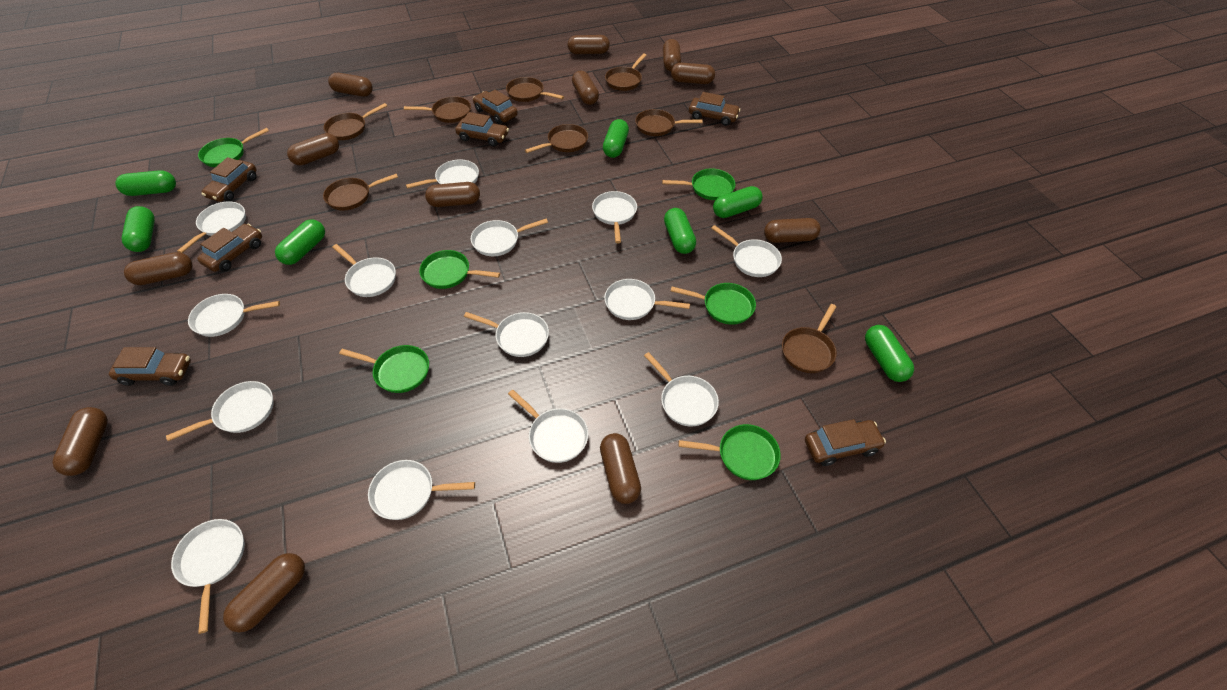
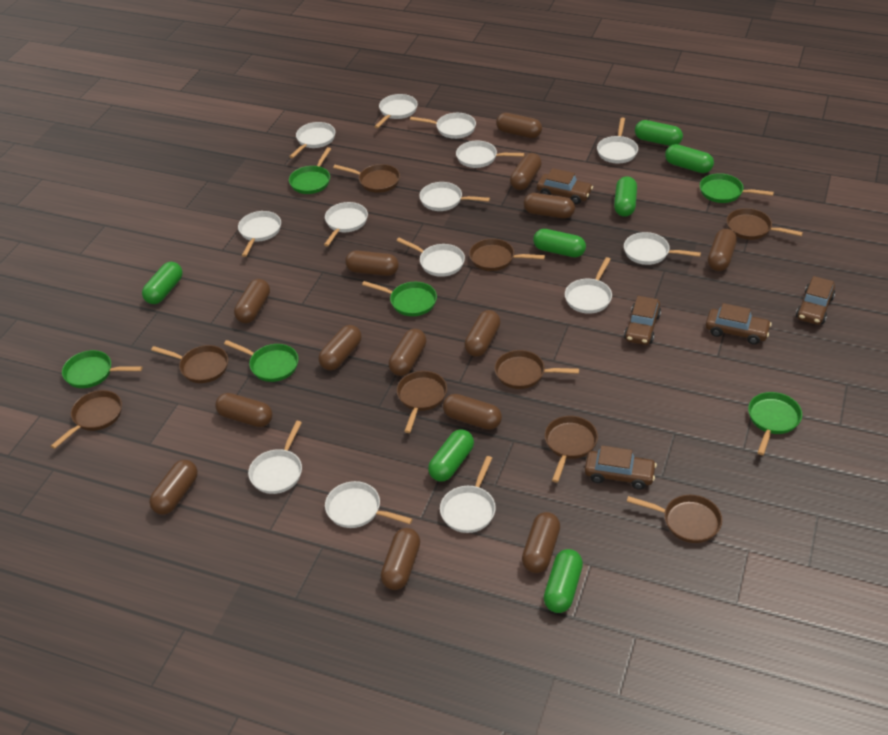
brown capsule: [52,407,108,476] [124,252,192,285] [223,553,305,632] [287,133,339,165] [328,73,373,97] [425,182,480,207] [568,35,610,54] [572,71,599,105] [600,433,641,504] [663,39,681,71] [671,63,715,84] [764,218,821,243] = 12 -> [149,460,198,515] [215,393,273,427] [234,279,270,323] [318,325,362,370] [345,251,399,276] [381,528,420,590] [388,329,427,376] [443,394,502,430] [464,310,501,357] [496,113,542,138] [510,153,542,190] [522,512,560,573] [524,193,575,219] [708,229,737,271] = 14
brown car: [109,347,191,386] [197,223,262,272] [201,157,257,202] [455,112,509,147] [473,90,518,124] [689,92,741,126] [805,419,886,466] = 7 -> [537,168,593,204] [585,446,657,490] [624,296,661,345] [706,303,772,345] [796,276,835,325] = 5
brown pan: [323,103,387,140] [323,174,398,210] [404,96,471,123] [506,77,564,102] [525,124,588,153] [605,54,647,91] [635,109,703,136] [782,304,837,373] = 8 -> [51,390,122,449] [151,345,228,383] [333,164,400,193] [397,371,447,433] [469,239,545,271] [494,350,579,389] [545,416,598,483] [627,495,722,543] [726,208,803,240] = 9

